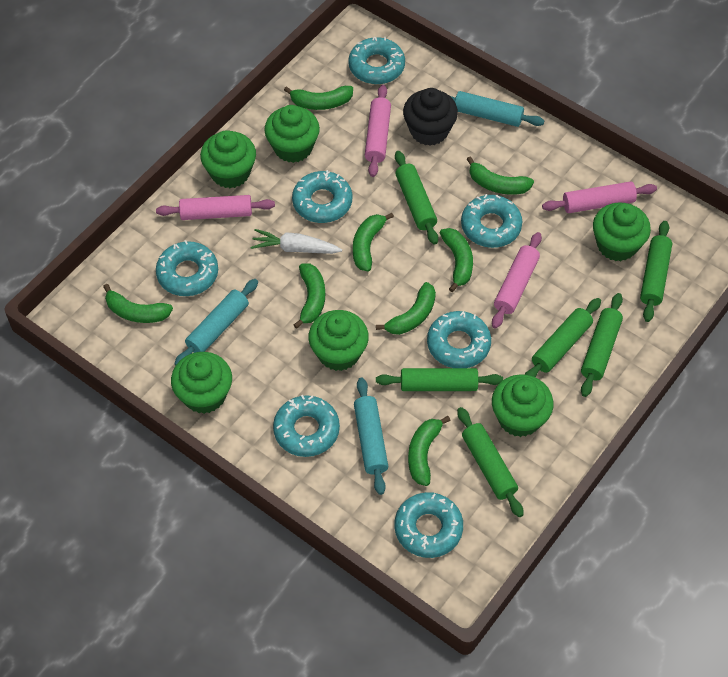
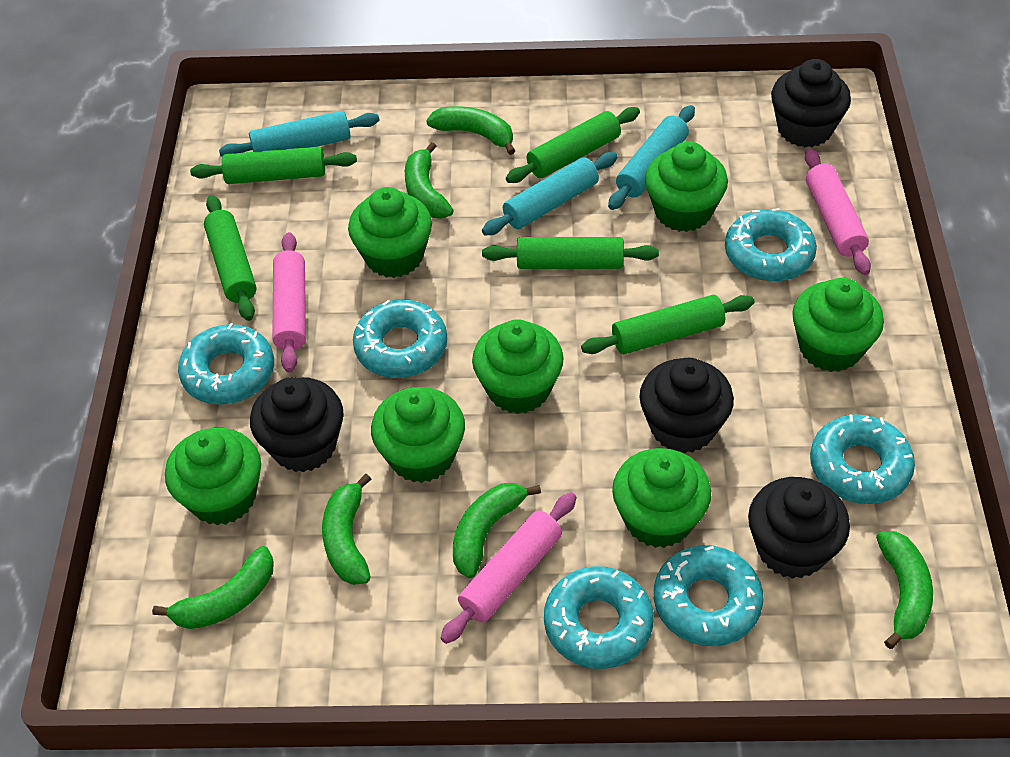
black cupcake: [403,88,458,146] = 1 -> [250,377,344,472] [639,358,734,454] [748,477,850,579] [771,59,851,148] = 4
green banana: [103,284,173,323] [284,86,353,110] [293,263,325,329] [353,213,394,272] [376,282,436,335] [408,416,451,486] [440,228,473,292] [467,156,534,195] = 8 -> [152,546,274,629] [322,474,371,585] [405,142,454,219] [426,106,515,155] [453,483,541,578] [876,531,933,649] = 6
green cupcake: [171,352,232,414] [200,130,256,188] [264,105,320,163] [308,310,369,371] [492,374,554,437] [593,203,651,261] = 6 -> [165,428,261,525] [348,187,432,278] [371,387,465,483] [472,319,564,414] [612,448,711,548] [645,141,728,232] [792,278,884,372] = 7
green rolling pin: [376,368,503,391] [395,151,438,245] [457,407,524,517] [524,298,601,378] [581,293,623,397] [640,221,672,322] = 6 -> [190,146,357,184] [204,195,256,321] [482,237,659,269] [506,107,640,183] [581,295,755,354] = 5
pink rolling pin: [156,195,275,220] [365,85,391,177] [492,232,542,329] [542,181,657,213] = 4 -> [272,232,306,373] [441,492,576,644] [805,149,871,275] = 3
turquoise donut: [156,240,218,296] [273,395,340,457] [292,170,352,223] [348,37,405,84] [394,492,463,558] [427,311,491,368] [461,194,522,248] = 7 -> [178,323,274,405] [353,299,447,378] [544,566,654,669] [654,545,763,646] [725,208,817,281] [810,414,915,504] = 6
white carrot: [251,229,342,254] = 1 -> none = 0

